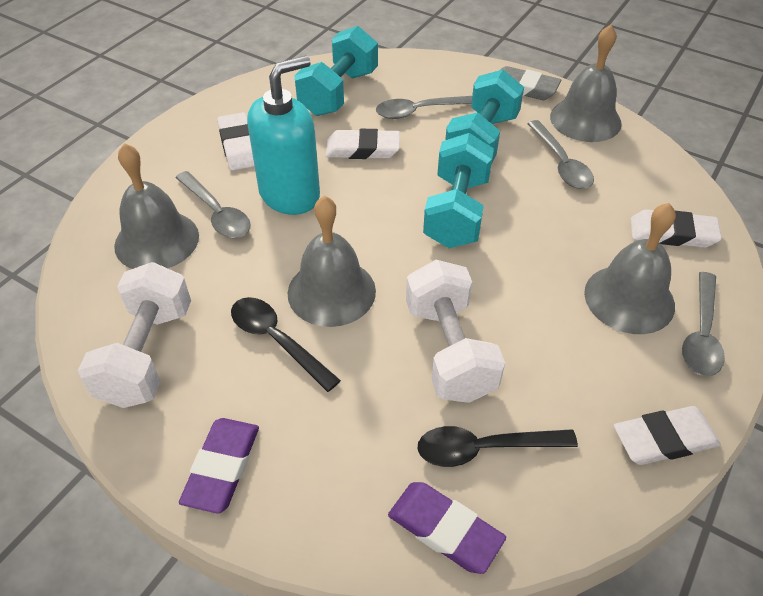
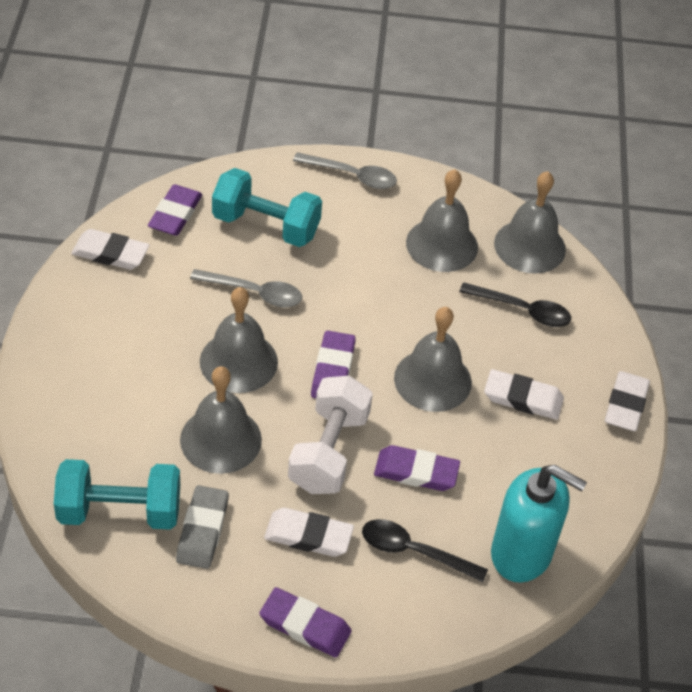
grey bell: [114,143,199,269] [288,196,376,327] [550,25,622,142] [584,203,676,334] = 4 -> [180,366,262,474] [200,287,278,393] [394,307,472,412] [406,169,478,272] [494,171,566,274] = 5
grey spoon: [175,171,251,238] [376,96,472,119] [527,120,594,189] [682,272,725,377] = 4 -> [190,269,302,307] [293,152,397,189] = 2
purple eraser: [179,418,259,513] [388,482,506,574] = 2 -> [148,184,202,236] [259,587,352,658] [311,331,356,398] [374,445,460,491] = 4
turquoise dumbbell: [294,26,378,116] [423,133,494,248] [445,70,524,162] = 3 -> [54,459,180,530] [212,168,322,247] = 2
white dumbbell: [78,262,191,408] [406,260,505,403] = 2 -> [288,376,373,494] = 1

